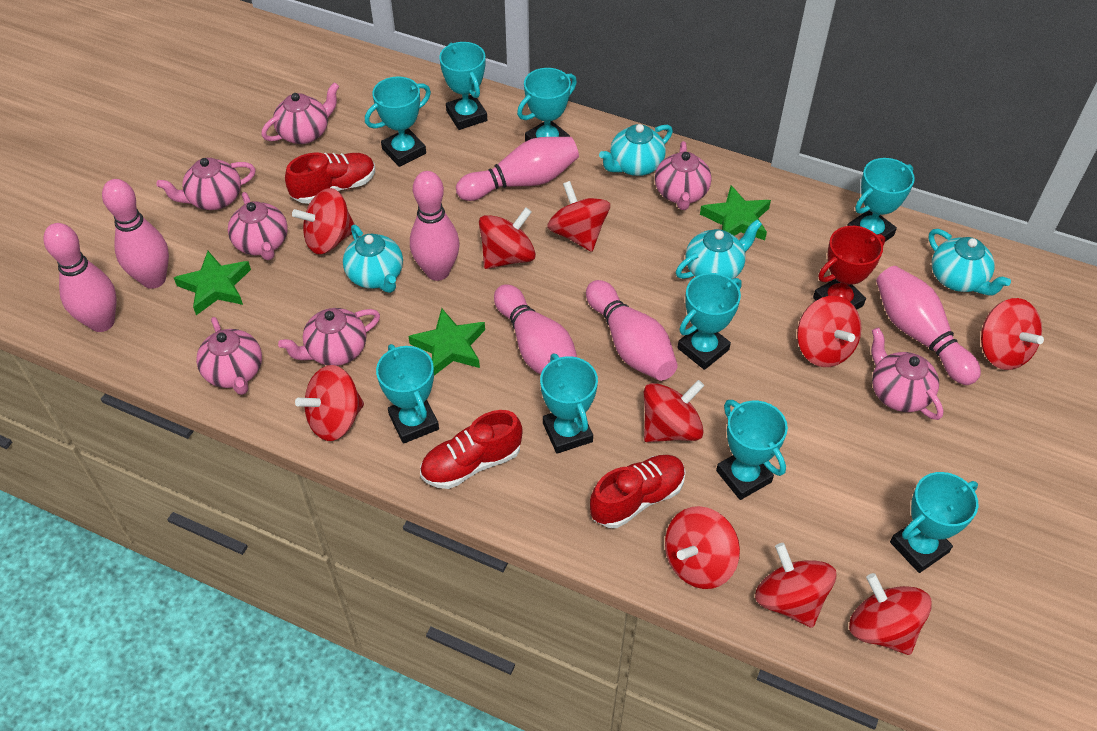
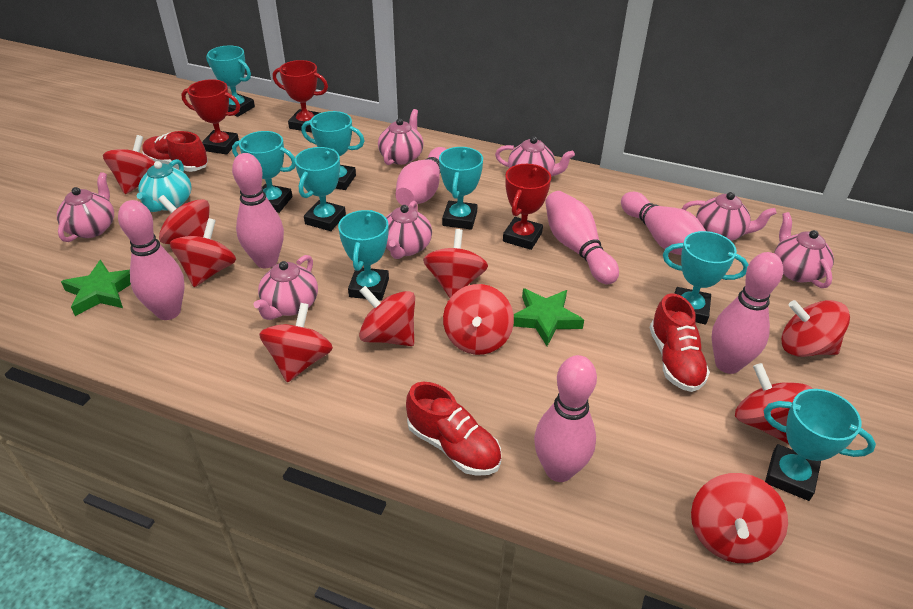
green star: [174,251,251,315] [408,308,485,375] [700,185,771,240] = 3 -> [61,260,131,316] [513,288,584,346] = 2
red trophy: [813,226,885,310] = 1 -> [181,79,240,155] [273,60,328,133] [503,164,551,250] = 3
turquoise teapot: [343,225,403,293] [599,124,673,176] [676,219,762,279] [929,229,1011,296] = 4 -> [136,159,192,212] = 1
turquoise trophy: [365,76,431,167] [376,344,439,444] [439,42,487,130] [517,68,577,141] [540,353,598,454] [677,273,742,370] [716,400,788,500] [847,158,915,242] [890,472,978,573] = 9 -> [206,46,255,117] [232,131,296,213] [295,147,346,231] [301,111,365,190] [338,210,389,301] [439,147,483,230] [663,231,749,324] [764,389,876,501] = 8

